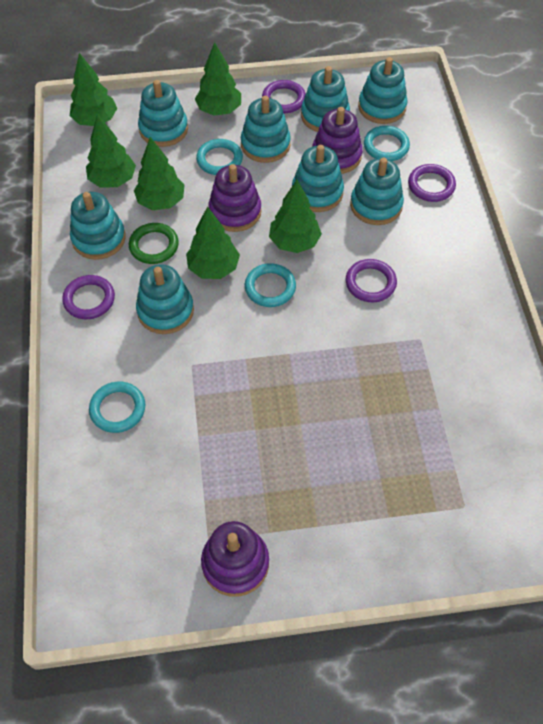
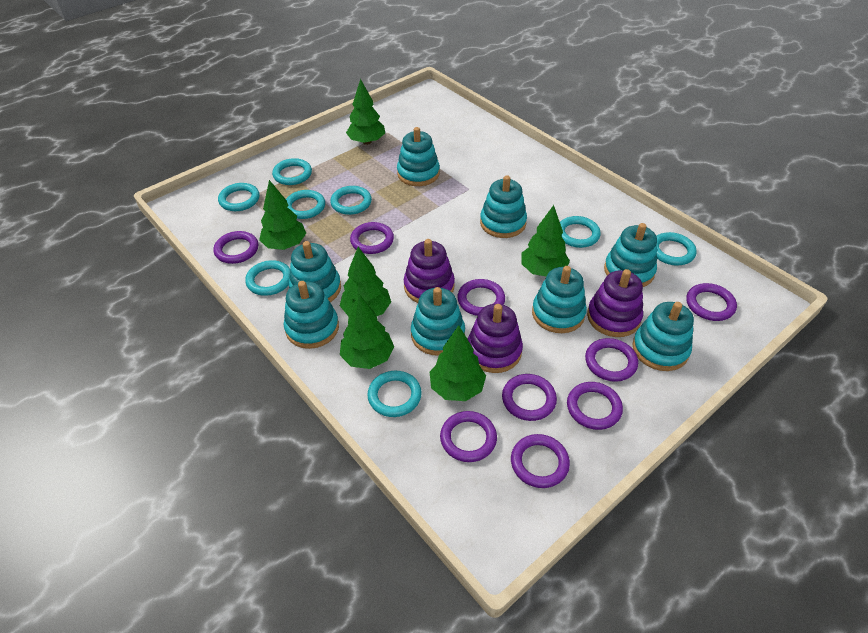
green ring: [129,223,179,264] = 1 -> none = 0
purple ring: [62,275,115,319] [262,80,306,113] [346,259,397,302] [408,164,456,202] = 4 -> [214,231,258,264] [350,222,394,254] [440,411,497,462] [458,279,505,316] [502,374,557,421] [511,434,570,488] [567,382,623,430] [585,338,638,382] [686,283,737,321] = 9
turquoise ring: [89,382,145,433] [196,139,243,175] [245,263,296,307] [364,126,410,161] = 4 -> [218,183,260,211] [245,260,290,296] [272,158,312,185] [286,190,325,219] [330,186,372,215] [367,371,422,417] [560,216,601,248] [657,232,697,266] = 8

